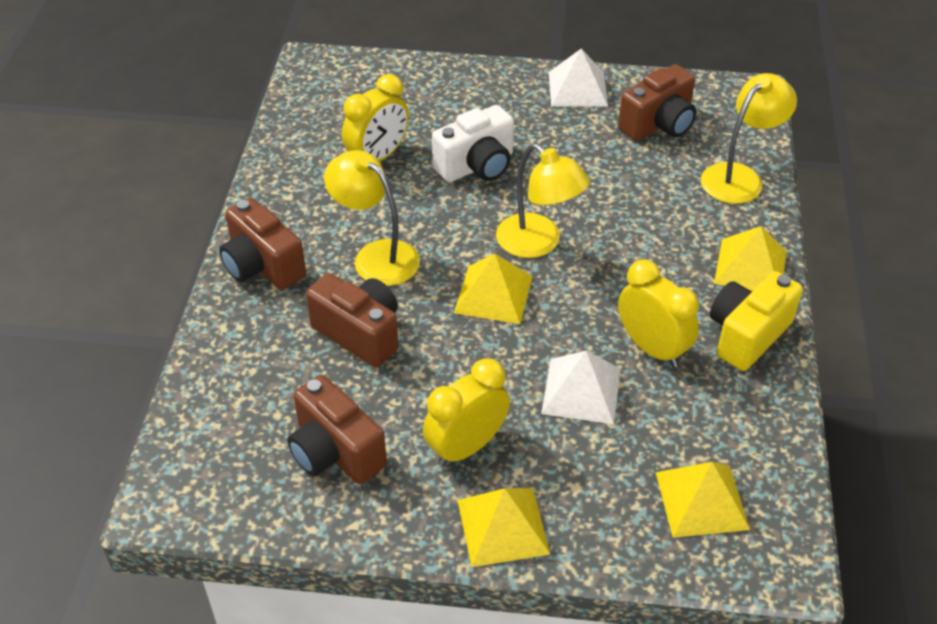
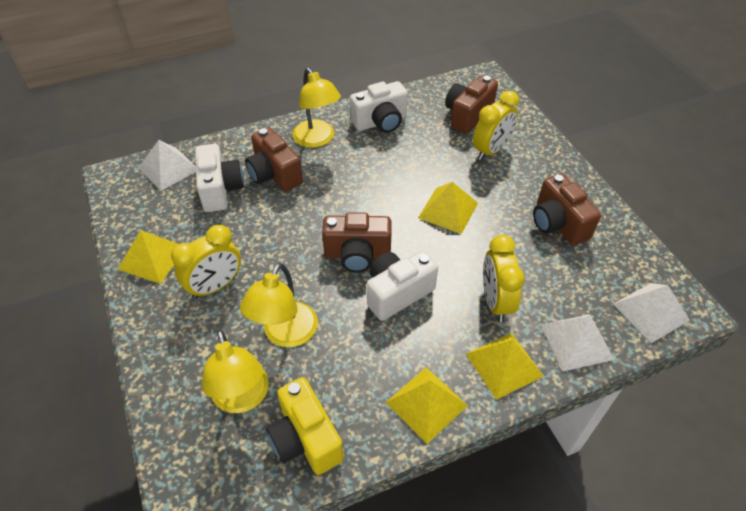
white camera: [432,105,514,182] = 1 -> [195,144,244,212] [350,81,408,133] [367,250,438,321] = 3
white pyramid: [541,351,621,424] [549,49,608,107] = 2 -> [139,140,196,191] [541,314,614,371] [613,283,690,343] = 3

